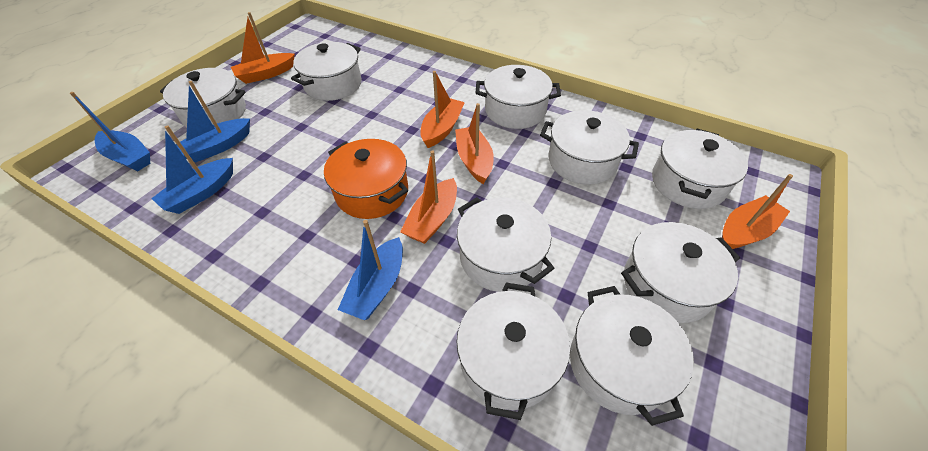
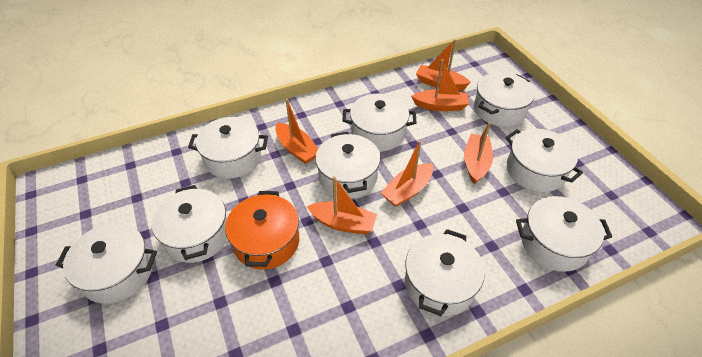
blue boat: [70,92,150,171] [151,125,233,214] [175,81,250,163] [338,220,403,320] = 4 -> none = 0
orange boat: [231,12,295,84] [400,150,457,244] [420,71,465,148] [455,103,494,184] [722,174,793,249] = 5 -> [275,99,318,164] [307,176,377,235] [381,140,433,207] [411,59,469,111] [416,39,471,91] [464,122,493,184] = 6

